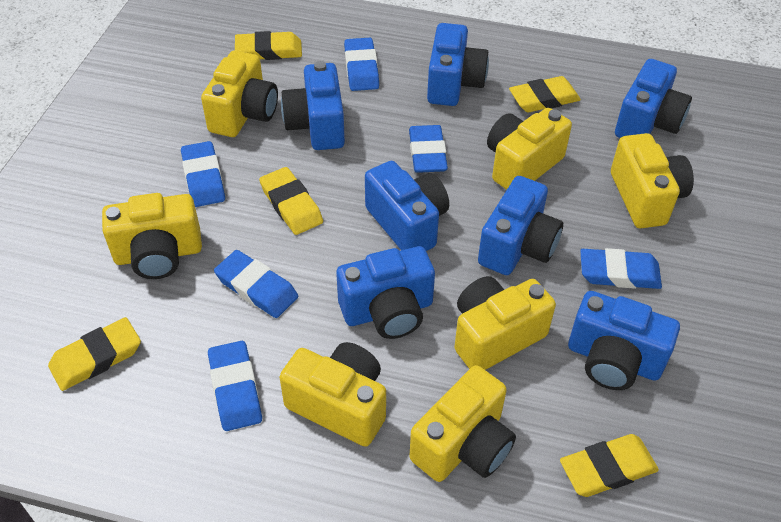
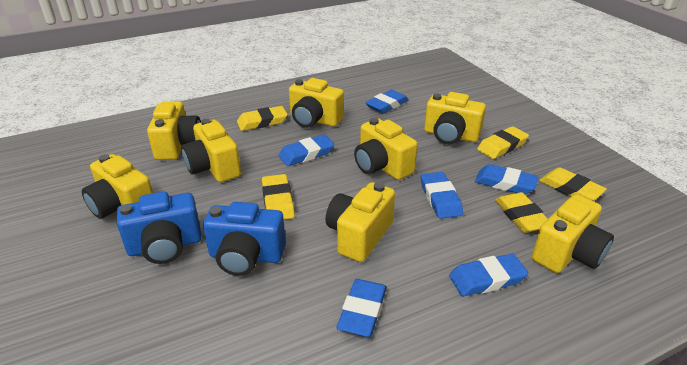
blue camera: [281,61,345,150] [336,246,435,339] [365,161,449,251] [427,23,489,106] [478,176,563,275] [568,291,680,390] [615,59,692,138] = 7 -> [117,191,202,264] [203,202,286,276] = 2
yellow camera: [102,193,202,279] [201,50,278,137] [280,342,386,447] [409,365,516,482] [454,276,556,370] [487,108,572,190] [611,133,694,228] = 7 -> [82,154,153,219] [147,101,201,160] [181,118,241,182] [289,78,344,128] [326,182,395,262] [354,118,418,180] [424,92,486,144] [532,194,614,273] = 8

